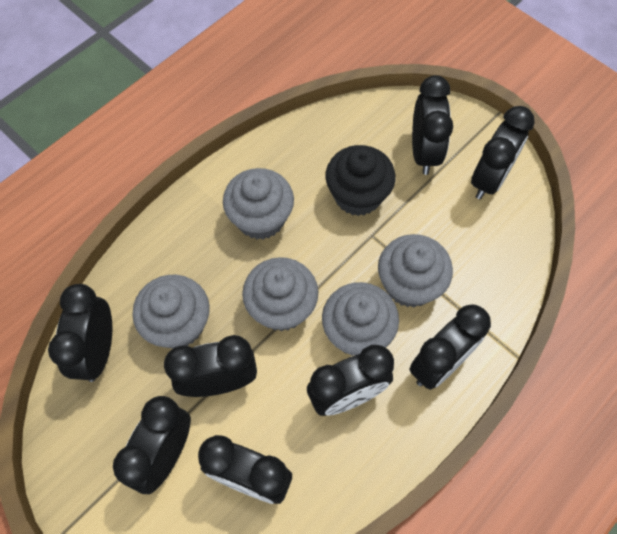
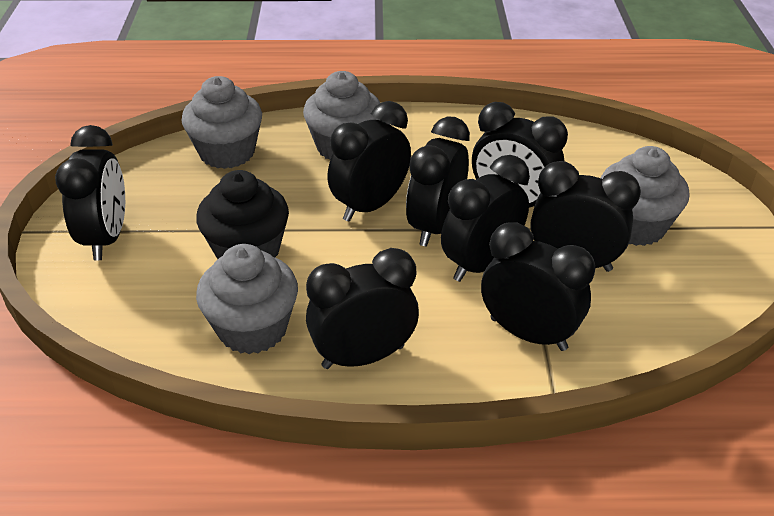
grey cupcake: [132,275,210,349] [223,168,294,240] [242,257,318,331] [322,282,399,356] [378,234,453,307] = 5 -> [181,76,262,169] [196,244,298,354] [303,71,380,160] [601,146,689,246] = 4

